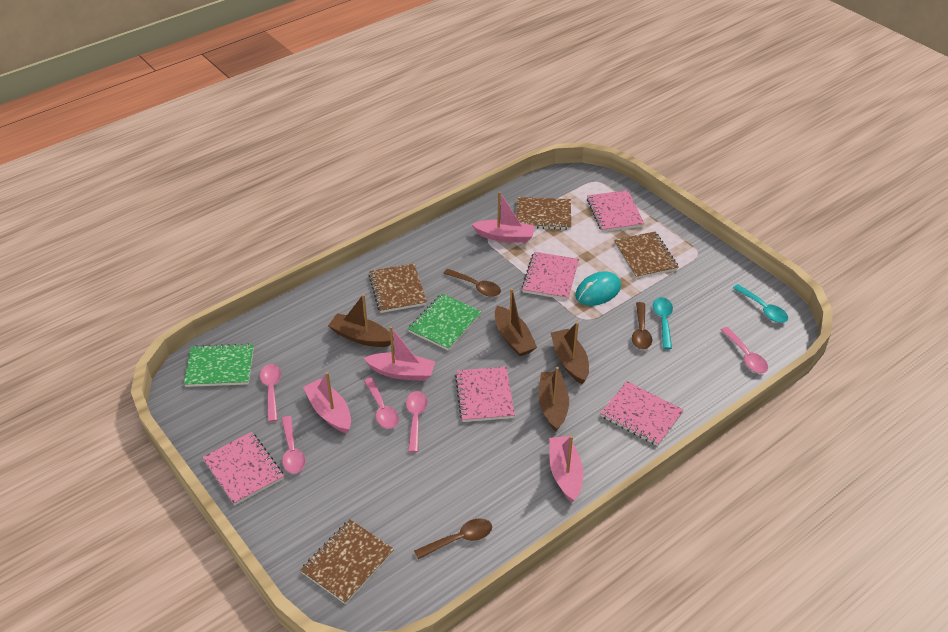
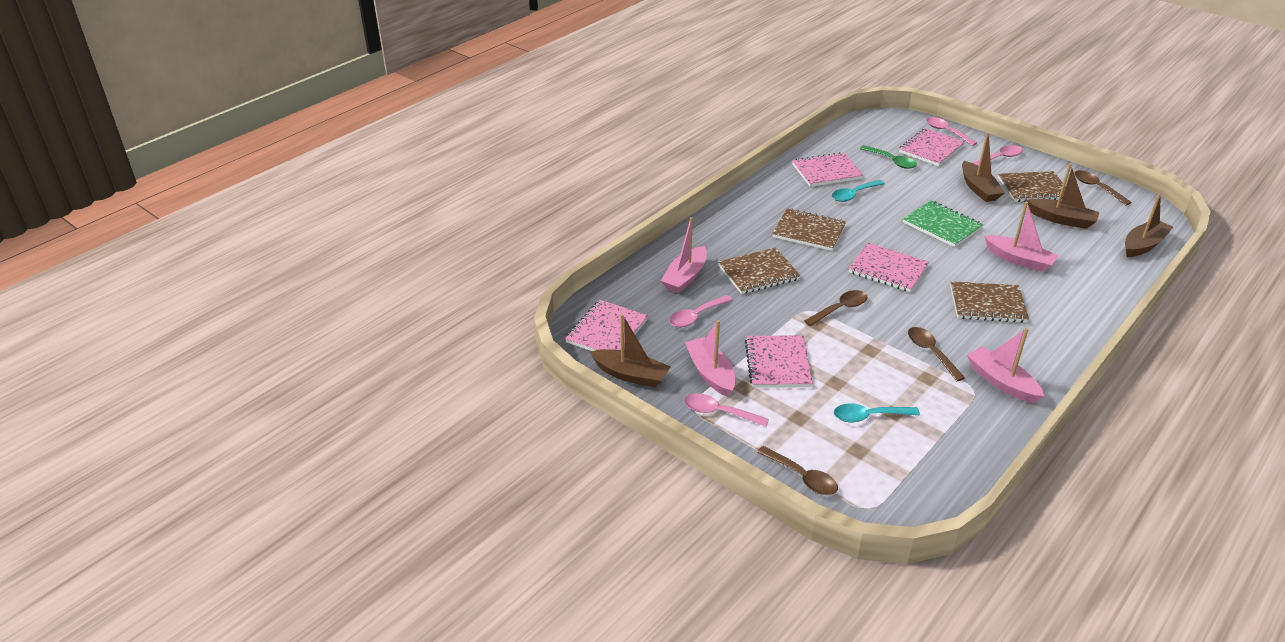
brown spoon: [414,518,492,559] [443,269,501,297] [632,302,652,349] = 3 -> [757,446,838,495] [804,290,868,326] [908,327,965,381] [1074,170,1132,206] = 4
green notebook: [184,343,254,387] [408,294,482,351] = 2 -> [903,201,983,247] = 1
green spoon: none = 0 -> [860,145,917,169] = 1
pink spoon: [260,364,281,422] [281,416,305,474] [364,377,399,429] [406,391,428,452] [721,327,768,373] = 5 -> [669,295,733,327] [684,393,769,427] [926,117,977,146] [973,145,1023,166] = 4
turquoise mouse: [575,271,621,306] = 1 -> none = 0

